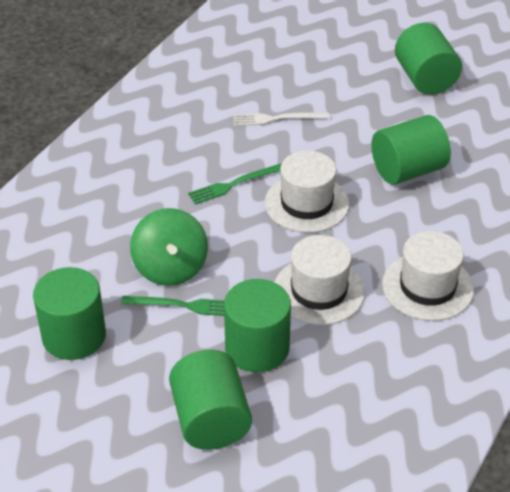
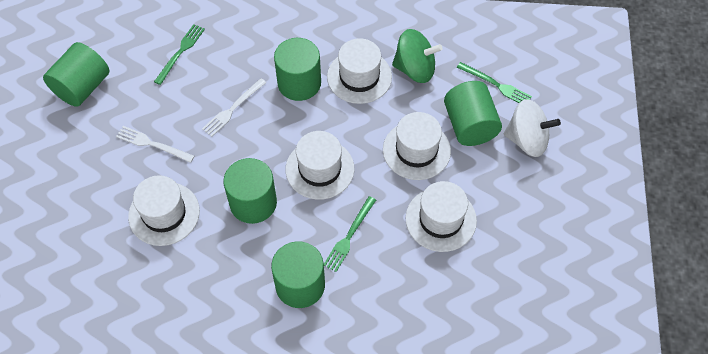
green fork: [121,296,224,316] [188,164,281,205] = 2 -> [154,24,205,85] [324,196,376,272] [457,62,532,103] = 3
white fork: [233,112,329,126] = 1 -> [116,126,195,163] [202,78,266,137] = 2
white hat: [264,151,349,233] [275,235,365,325] [382,231,474,321] = 3 -> [128,175,200,246] [286,131,354,200] [327,38,392,104] [383,112,451,180] [406,181,477,252] = 5
white spinning top: none = 0 -> [503,99,561,157] = 1

